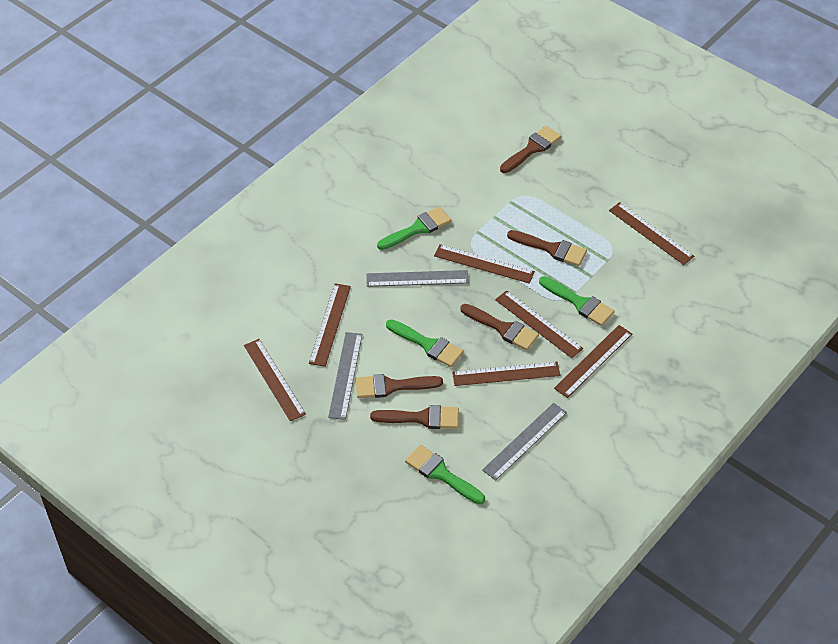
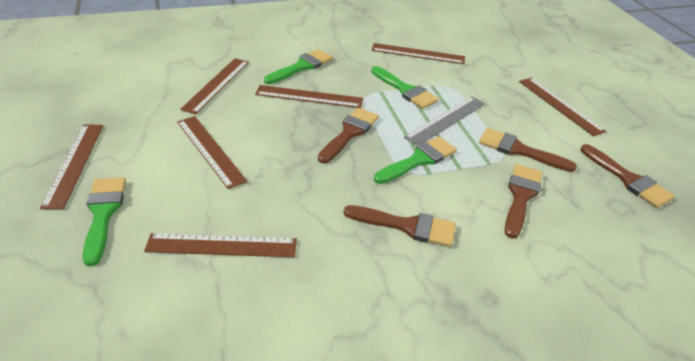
grey ruler: [328,332,362,420] [366,270,469,287] [482,403,567,481] = 3 -> [404,96,485,145] = 1

